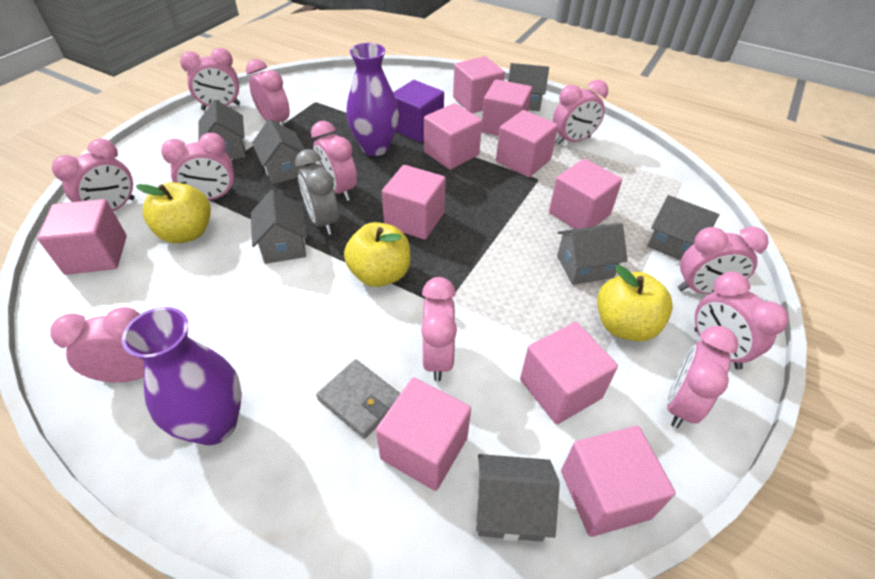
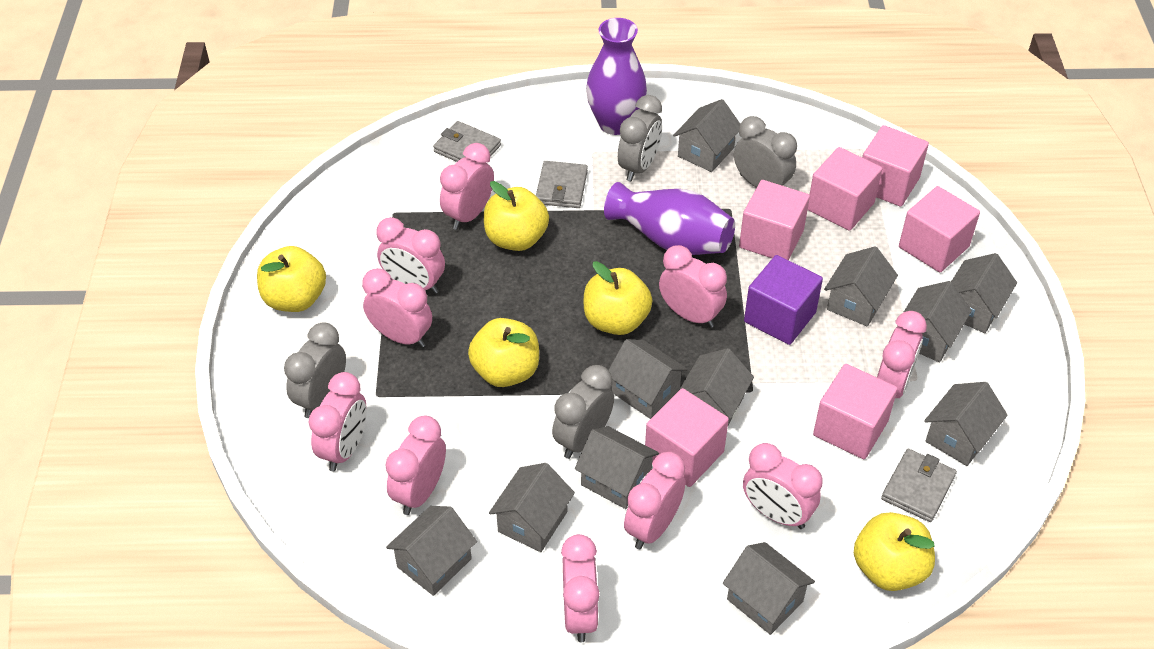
grey clock: [295,149,339,235] = 1 -> [284,322,346,418] [552,365,614,459] [618,95,662,182] [734,116,797,188] = 4
grey house: [198,100,246,159] [251,190,307,264] [252,119,305,184] [476,454,560,542] [508,63,549,111] [557,223,628,285] [647,195,719,260] = 7 -> [386,506,477,596] [489,463,575,552] [575,426,659,509] [608,339,688,419] [673,99,740,172] [679,348,754,425] [723,542,815,635] [824,246,898,327] [904,281,972,362] [924,382,1008,466] [951,253,1017,333] = 11
grey wallet: [316,359,401,439] = 1 -> [433,121,501,162] [536,161,588,208] [881,449,957,522] = 3
pink clock: [50,307,144,382] [52,139,135,211] [161,133,236,200] [180,48,240,110] [246,59,290,126] [311,121,357,201] [421,277,457,381] [553,80,608,145] [667,326,739,428] [678,227,768,294] [695,272,789,370] = 11 -> [308,372,367,471] [362,268,432,348] [377,217,445,294] [385,416,446,515] [440,143,494,230] [561,534,600,642] [624,452,686,549] [659,245,727,328] [743,443,822,529] [877,311,927,398] = 10
pink cube: [37,199,127,275] [376,377,471,491] [382,165,446,240] [424,103,482,170] [453,56,505,113] [481,79,532,136] [496,110,558,177] [520,322,618,424] [549,159,622,229] [561,426,676,537] = 10 -> [645,388,729,487] [739,180,810,260] [808,147,882,231] [813,364,897,459] [862,125,929,207] [899,186,980,272] = 6
yellow apple: [136,182,211,243] [344,222,410,287] [597,265,673,341] = 3 -> [257,246,326,312] [468,318,539,387] [484,181,549,251] [584,261,652,335] [854,512,935,591] = 5

